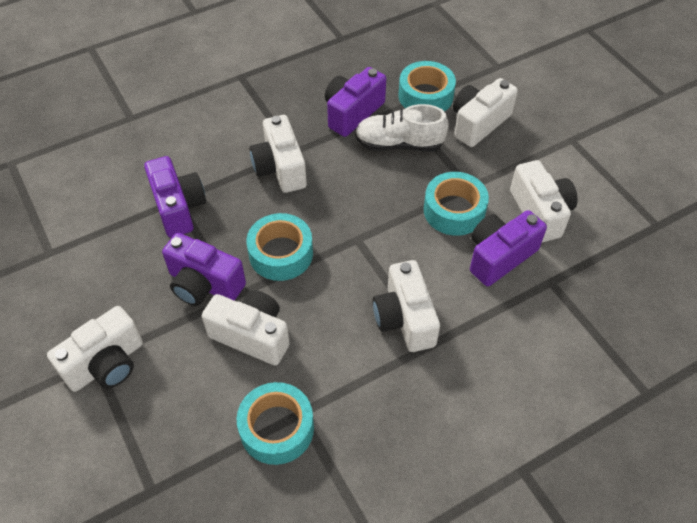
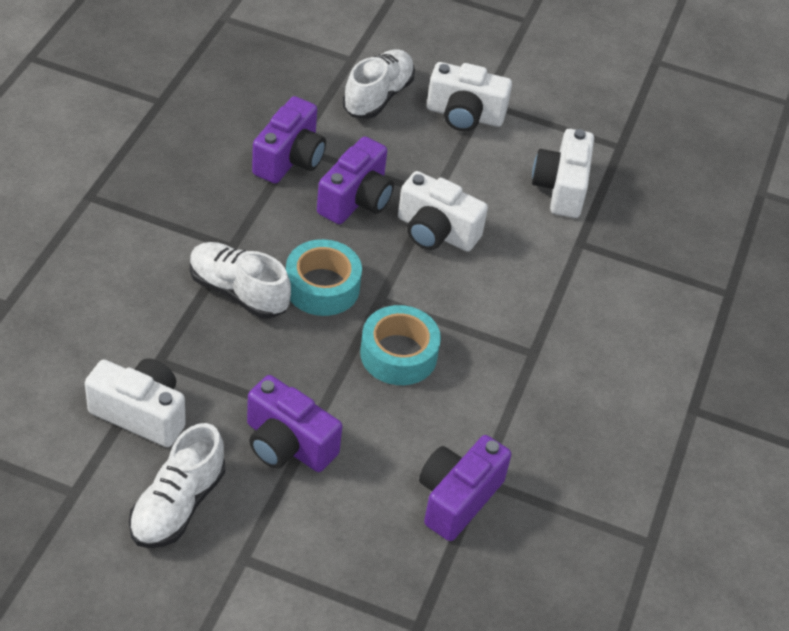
turquoise tape: [237,382,314,465] [246,213,313,281] [398,61,456,111] [424,172,489,236] = 4 -> [286,239,362,316] [360,305,441,385] = 2
white camera: [47,306,143,392] [202,290,290,366] [250,115,307,193] [373,260,440,352] [453,78,518,147] [510,160,578,242] = 6 -> [85,358,186,447] [398,171,488,252] [427,62,512,132] [532,129,594,218] = 4
white shoe: [355,104,449,152] = 1 -> [129,423,225,548] [190,242,291,319] [343,49,415,119] = 3

